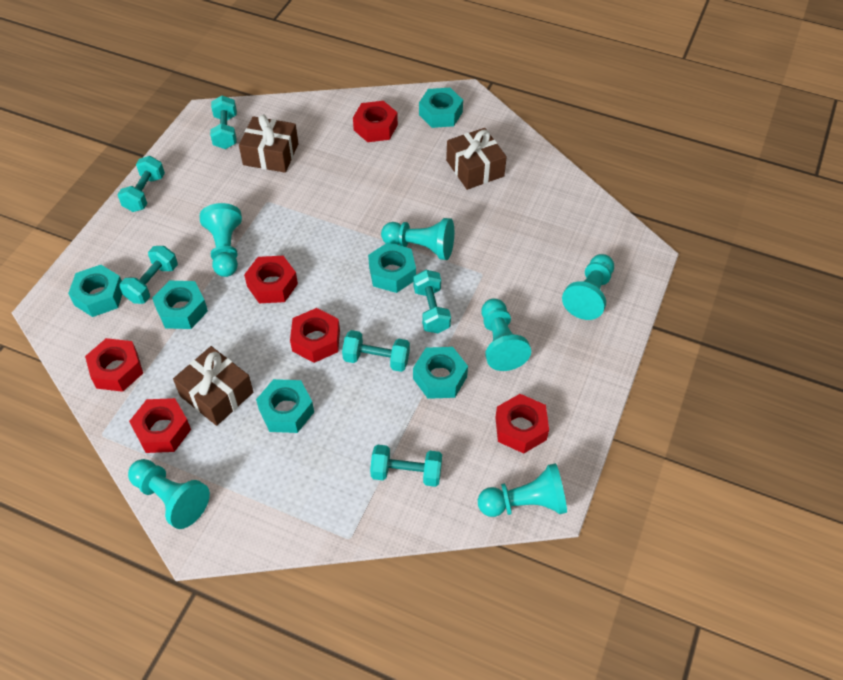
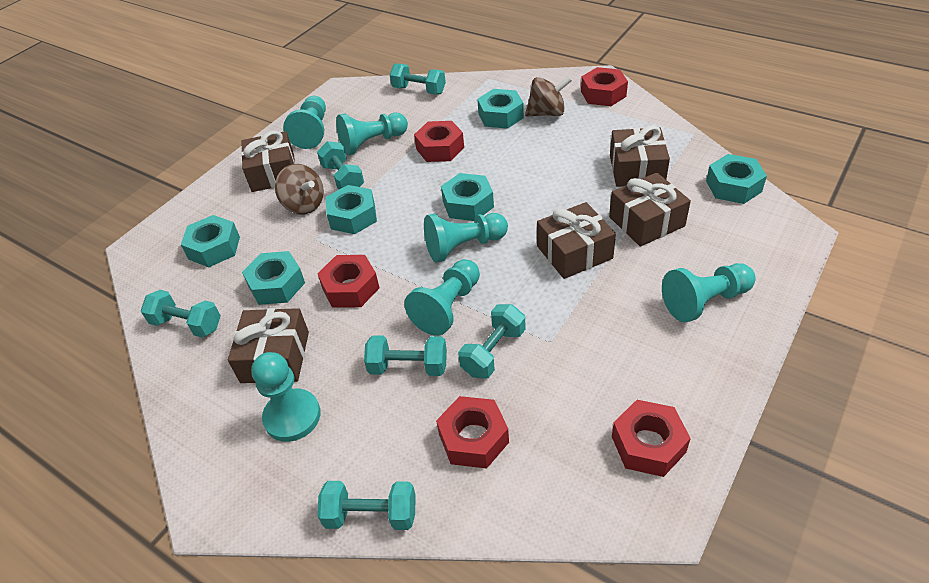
brown gift: [173,346,253,426] [239,115,298,173] [446,128,507,190] = 3 -> [228,308,309,383] [241,130,295,192] [537,202,616,279] [609,172,691,247] [610,126,670,187] = 5
brown spinning top: none = 0 -> [275,164,324,214] [525,76,572,116] = 2
red nut: [85,338,143,392] [129,398,191,453] [244,256,298,303] [290,308,340,363] [353,101,398,142] [495,394,549,454] = 6 -> [317,255,380,308] [414,121,464,162] [436,396,509,469] [581,67,628,106] [612,400,691,477] = 5

